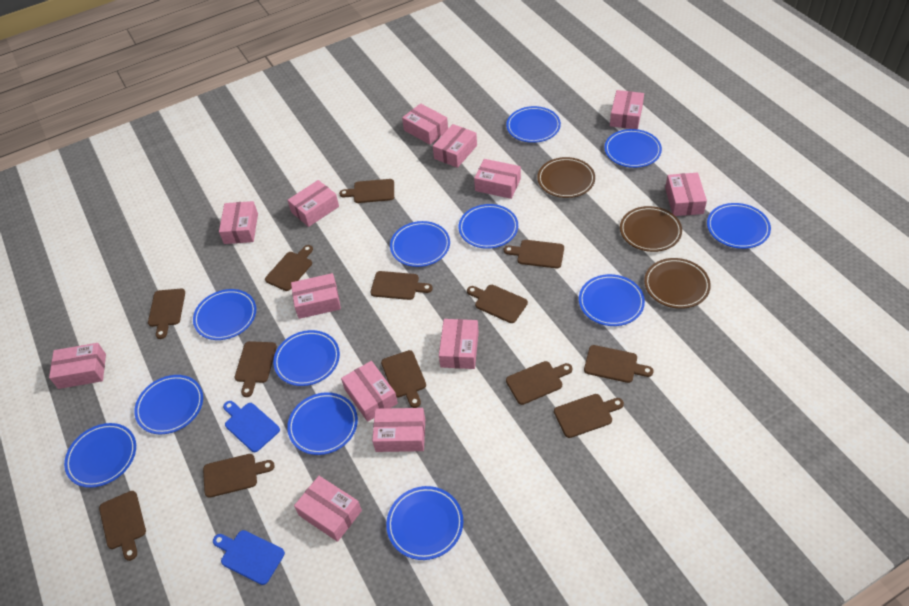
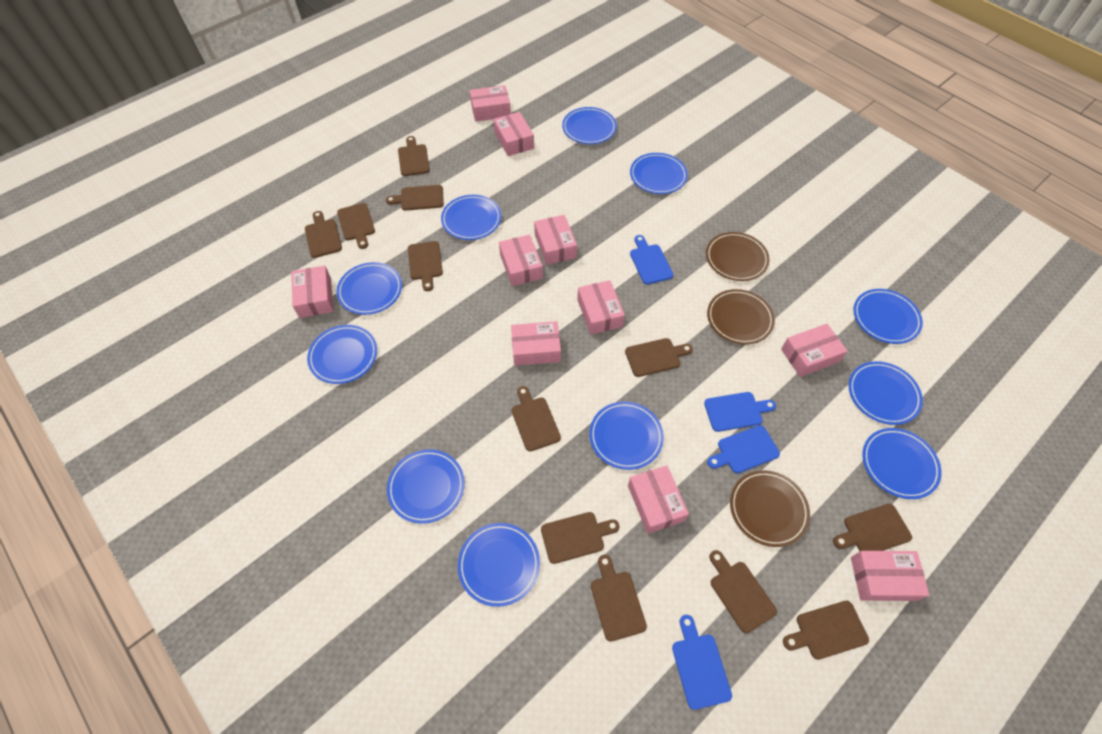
blue cutting board: [213,530,285,585] [223,401,280,452] = 2 -> [630,235,673,285] [672,615,732,710] [704,392,776,432] [707,425,780,473] = 4
blue plate: [64,423,136,488] [134,375,203,434] [193,289,256,340] [273,330,340,386] [287,392,358,455] [386,486,463,560] [390,221,450,267] [459,204,518,249] [506,106,561,143] [579,274,645,326] [605,129,662,168] [707,203,771,249] = 12 -> [307,325,377,384] [337,262,402,315] [387,449,465,524] [441,195,501,240] [458,523,540,607] [562,107,617,144] [589,402,664,470] [630,153,688,194] [849,361,923,425] [853,289,923,344] [862,428,942,499] = 11
brown cutting board: [99,491,146,561] [148,289,185,339] [203,454,275,498] [235,341,277,397] [265,245,313,291] [339,179,394,203] [370,271,433,300] [381,350,426,408] [467,285,528,323] [504,240,564,268] [506,361,572,405] [554,394,624,438] [584,345,654,383] = 13 -> [305,211,342,258] [337,203,375,249] [386,185,444,211] [398,136,430,176] [408,241,443,291] [512,386,561,451] [541,512,619,564] [591,555,647,642] [625,338,693,377] [709,550,777,633] [783,601,869,660] [833,504,912,551] = 12
pink box: [49,343,106,389] [219,201,258,244] [287,180,339,227] [291,273,341,319] [294,476,362,542] [341,361,398,422] [372,408,425,452] [402,103,448,145] [433,124,477,168] [439,319,479,369] [474,159,521,199] [610,90,644,129] [665,173,707,216] = 13 -> [291,265,333,318] [470,85,511,122] [493,112,534,156] [499,234,543,286] [511,321,561,366] [534,215,577,265] [577,280,625,335] [628,465,689,534] [781,324,848,377] [851,551,929,601] = 10

